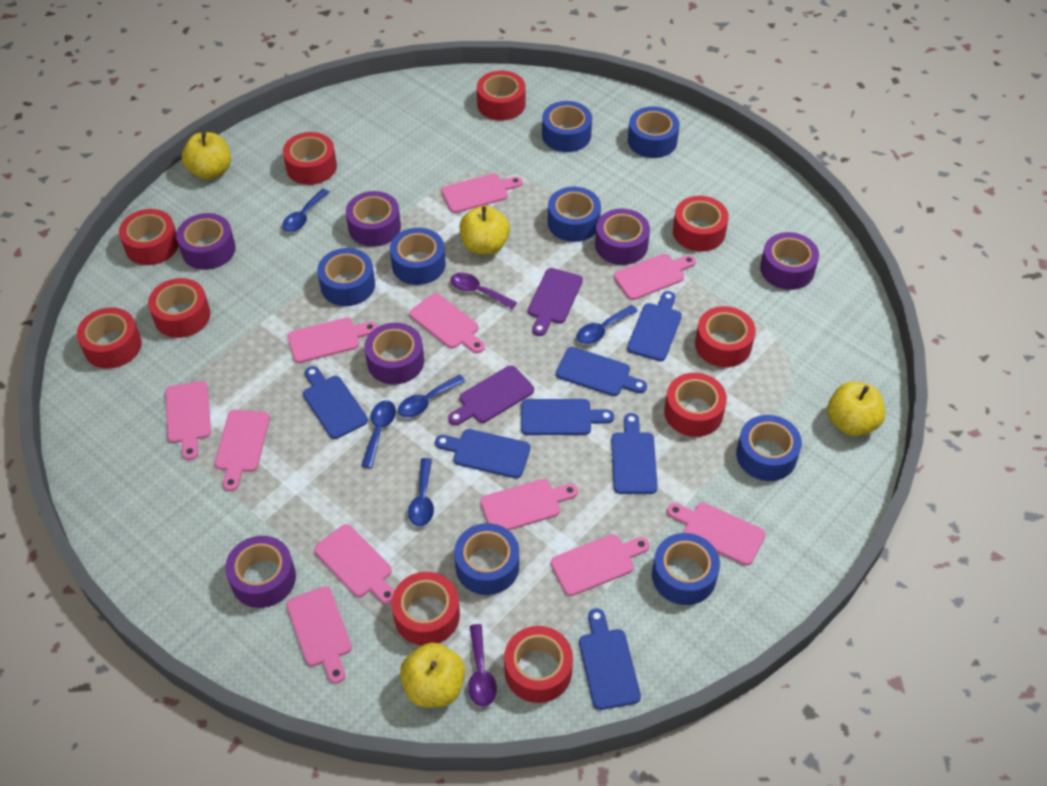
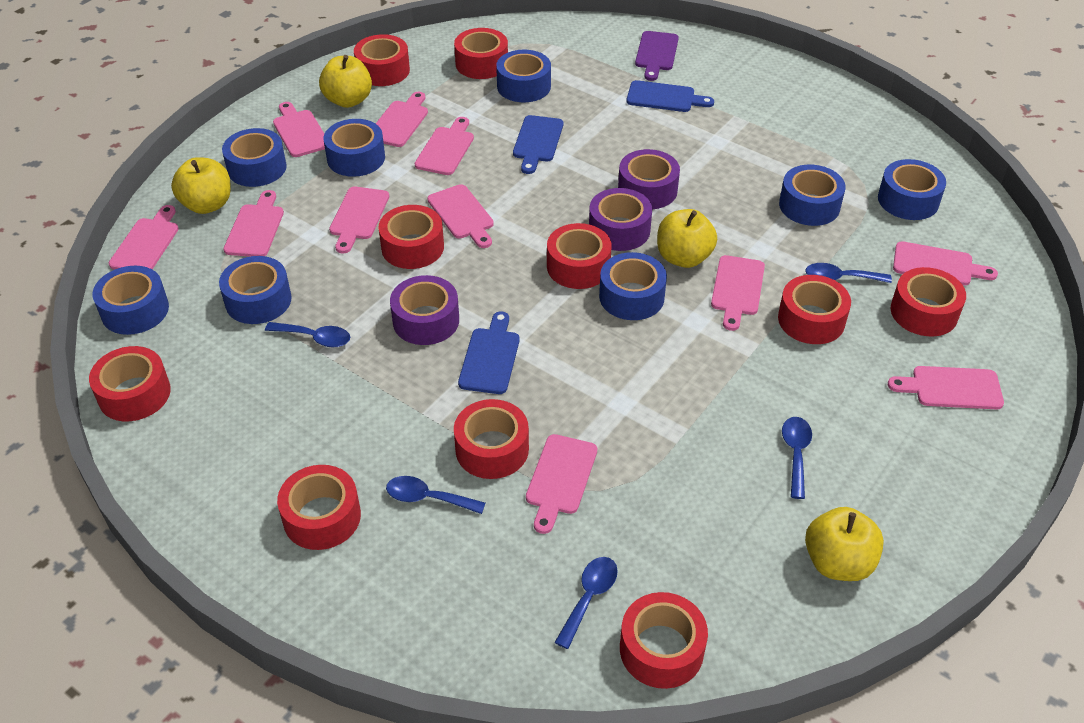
blue cutting board: [303,366,368,439] [435,429,530,478] [521,399,614,435] [556,347,647,396] [579,608,641,710] [611,413,658,494] [627,291,682,361] = 7 -> [458,312,520,394] [513,115,563,174] [626,80,714,112] = 3
purple cutting board: [448,365,534,425] [528,268,583,336] = 2 -> [635,31,679,81] = 1
purple spoon: [451,272,517,309] [468,624,497,707] = 2 -> none = 0
purple tape: [176,213,236,270] [225,536,296,608] [346,191,401,247] [365,323,424,384] [595,209,650,265] [760,232,819,290] = 6 -> [390,275,459,345] [589,188,652,251] [618,149,680,209] = 3

